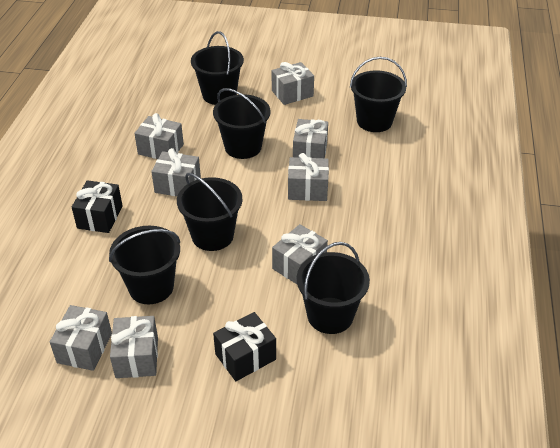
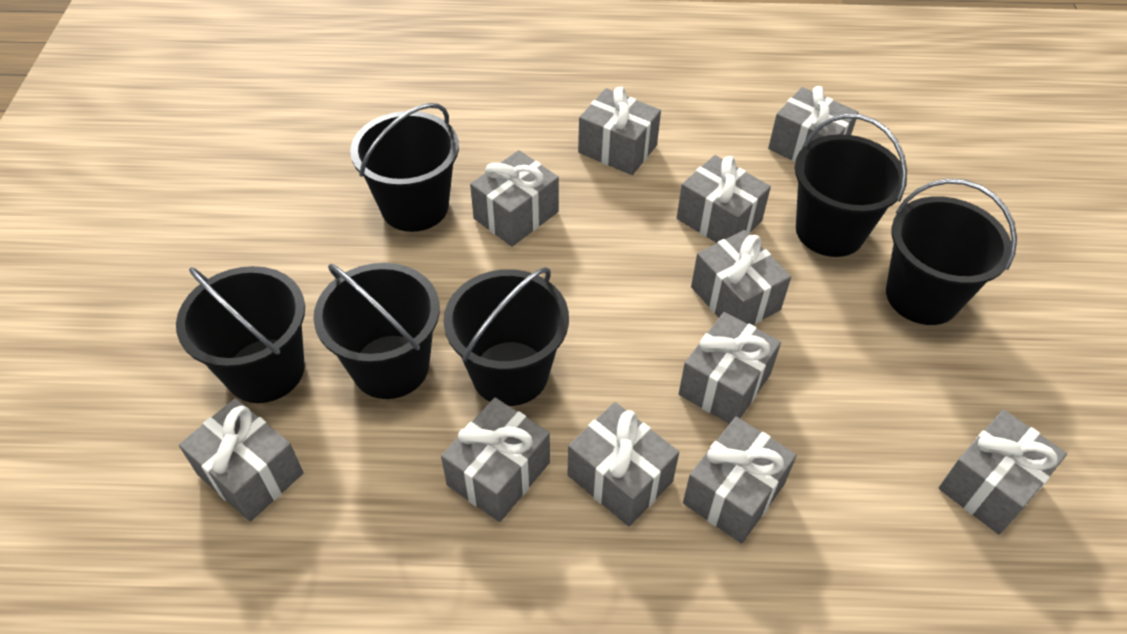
black gift: [72,180,123,233] [213,312,276,381] = 2 -> none = 0
grey gift: [50,305,112,371] [110,316,158,378] [134,113,184,159] [151,148,201,196] [272,62,314,105] [272,224,328,284] [288,153,329,201] [293,119,328,158] = 8 -> [179,398,303,522] [441,398,550,522] [470,150,559,247] [568,402,679,526] [578,87,661,175] [677,155,771,243] [679,312,781,424] [683,417,797,543] [691,230,791,325] [768,86,859,162] [938,410,1067,534] = 11

